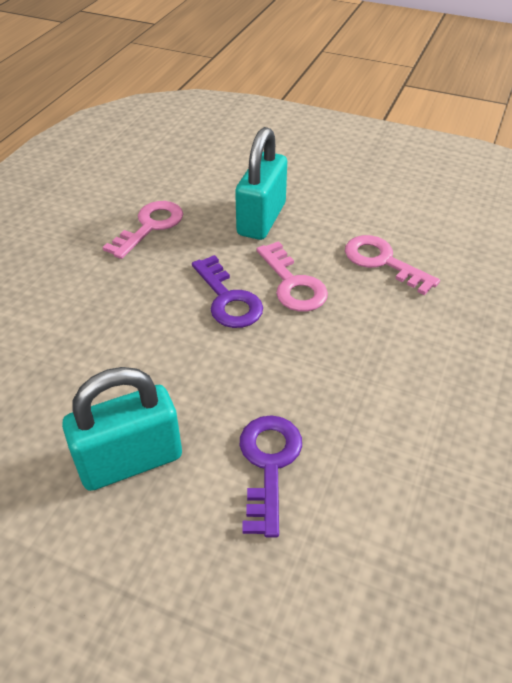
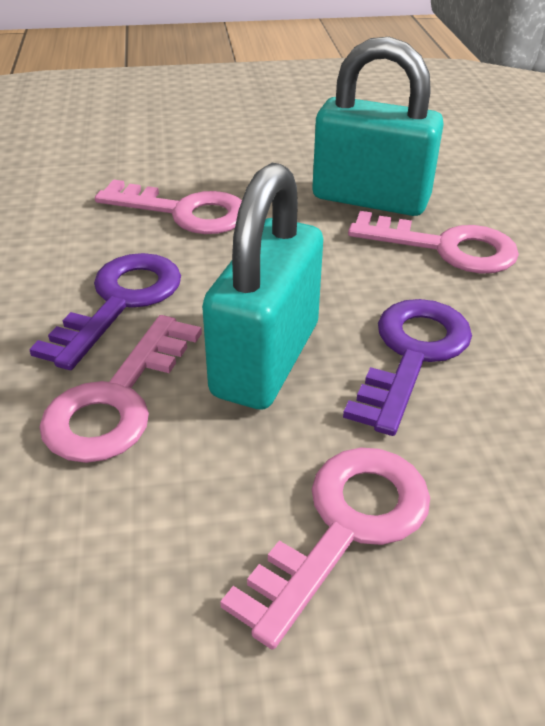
pink key: [102,201,183,259] [256,241,328,312] [345,235,440,295] = 3 -> [39,315,202,463] [95,179,242,234] [220,448,430,650] [348,211,519,274] = 4

